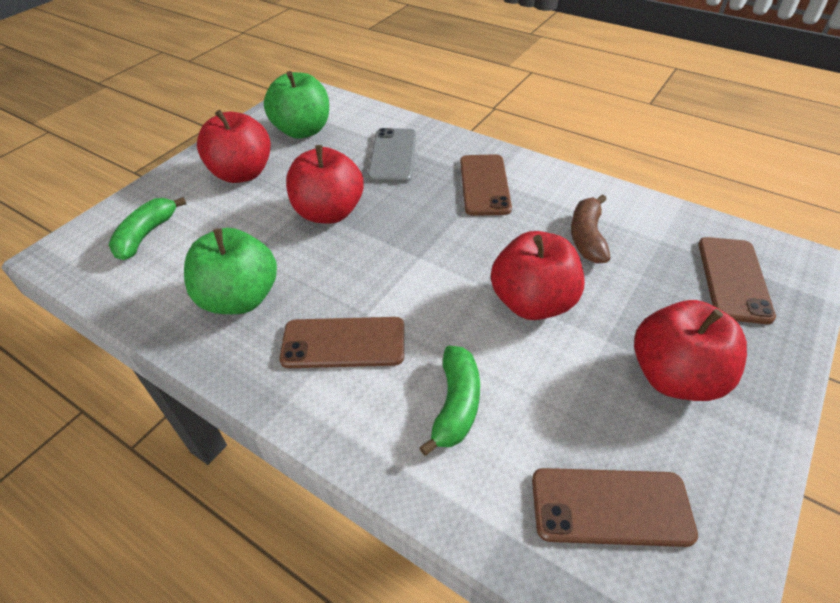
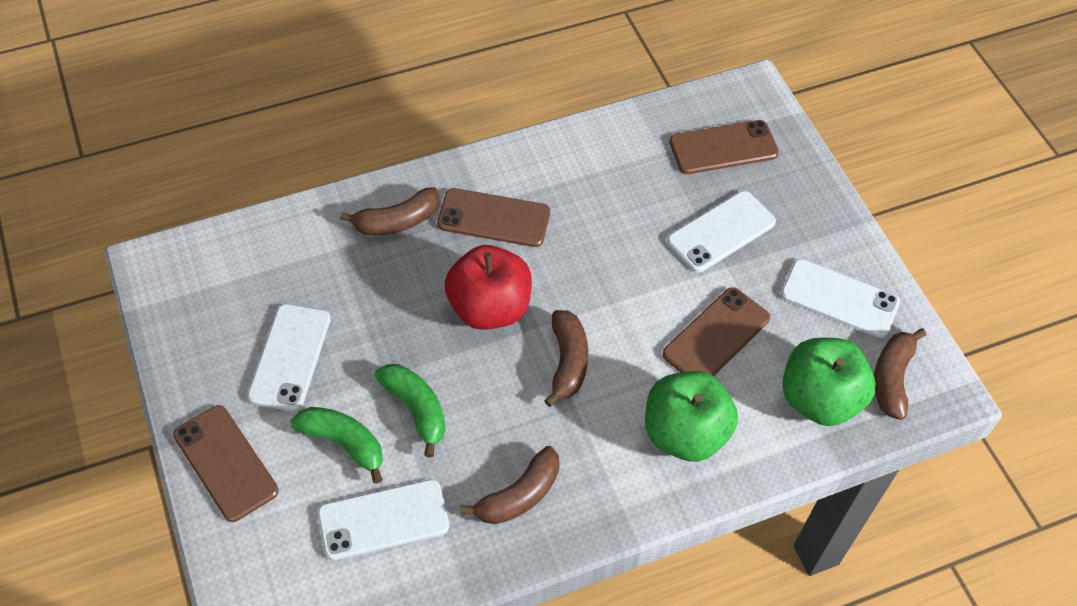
brown banana: [571,194,610,264] = 1 -> [340,187,440,235] [460,446,560,524] [545,310,588,407] [874,328,926,420] = 4
grey phone: [368,128,416,183] = 1 -> none = 0
red apple: [197,110,271,183] [286,145,364,223] [491,231,584,320] [634,300,747,401] = 4 -> [445,245,532,330] = 1
white phone: none = 0 -> [247,304,331,411] [318,479,449,560] [667,191,776,273] [781,259,900,338] = 4

